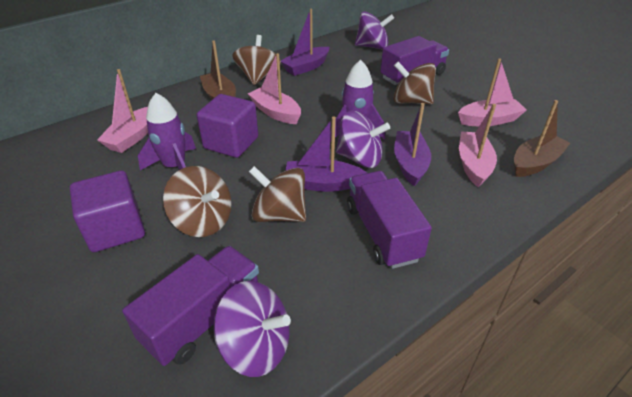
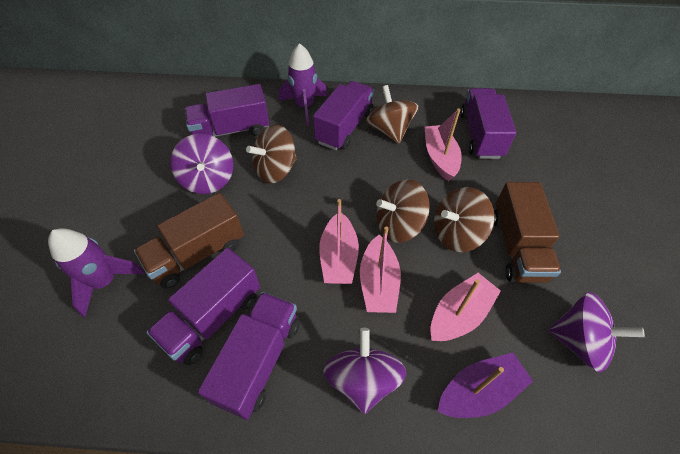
brown boat: [200,40,236,100] [514,100,570,177] = 2 -> none = 0
brown truck: none = 0 -> [134,193,244,289] [494,182,561,283] = 2
purple boat: [281,9,329,76] [285,116,367,192] [394,103,431,186] = 3 -> [437,353,533,418] = 1
purple cube: [70,170,145,252] [197,94,258,158] = 2 -> none = 0
purple truck: [122,246,259,366] [347,171,432,269] [380,36,449,85] = 3 -> [146,248,260,365] [185,84,269,137] [198,292,299,420] [313,81,374,150] [460,88,516,159] = 5

